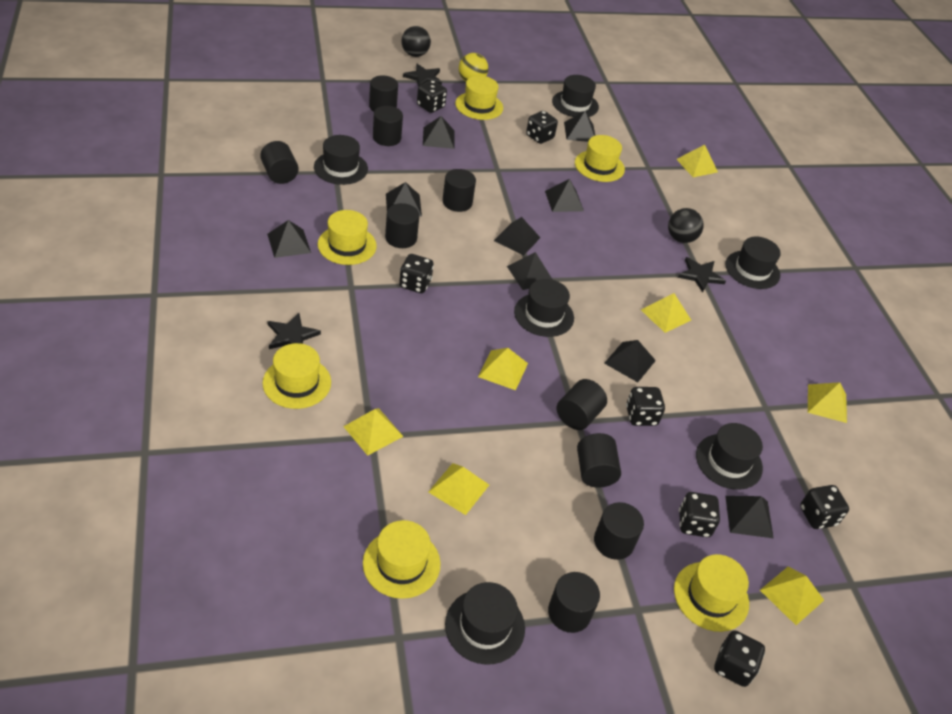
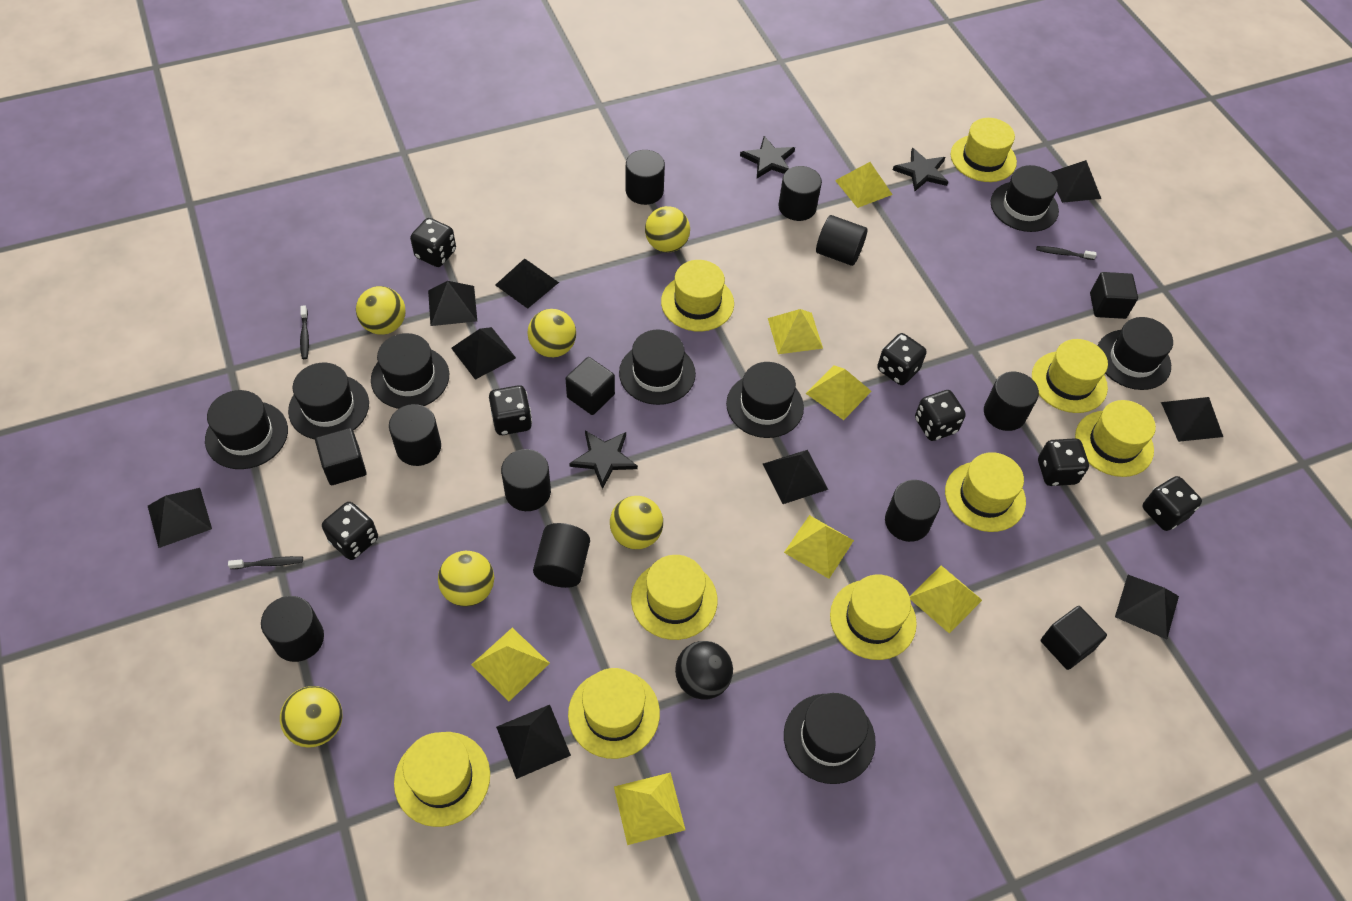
black ball: [401,26,431,57] [668,208,704,243] = 2 -> [675,641,733,700] = 1
black cube: none = 0 -> [315,428,367,485] [566,357,615,415] [1041,606,1107,670] [1090,272,1138,319] = 4
black hat: [314,135,368,185] [445,582,525,665] [514,279,574,337] [552,75,599,117] [696,423,763,490] [725,236,781,289] = 6 -> [205,390,288,469] [288,363,369,439] [371,333,449,409] [619,330,696,405] [726,362,804,438] [784,693,876,784] [991,165,1059,232] [1098,317,1173,390] = 8
black toothbrush: none = 0 -> [228,556,303,569] [300,305,309,359] [1036,246,1096,260] = 3
yellow ball: [459,53,488,82] = 1 -> [280,686,342,748] [356,286,406,335] [438,551,494,607] [527,309,576,357] [610,496,663,549] [645,206,690,252] = 6
yellow hat: [262,343,331,409] [318,210,377,265] [363,520,440,599] [455,76,503,120] [575,135,625,182] [674,554,749,632] = 6 -> [394,732,490,827] [568,668,660,759] [631,555,718,640] [661,260,734,332] [830,574,917,660] [945,452,1026,532] [951,118,1017,182] [1032,339,1108,413] [1075,400,1156,477] = 9

